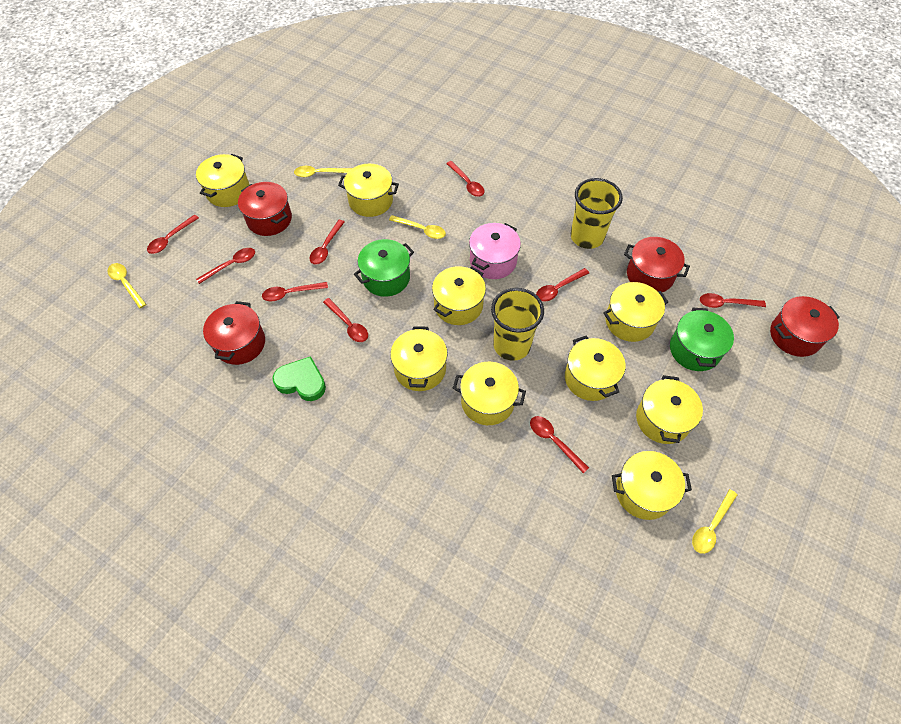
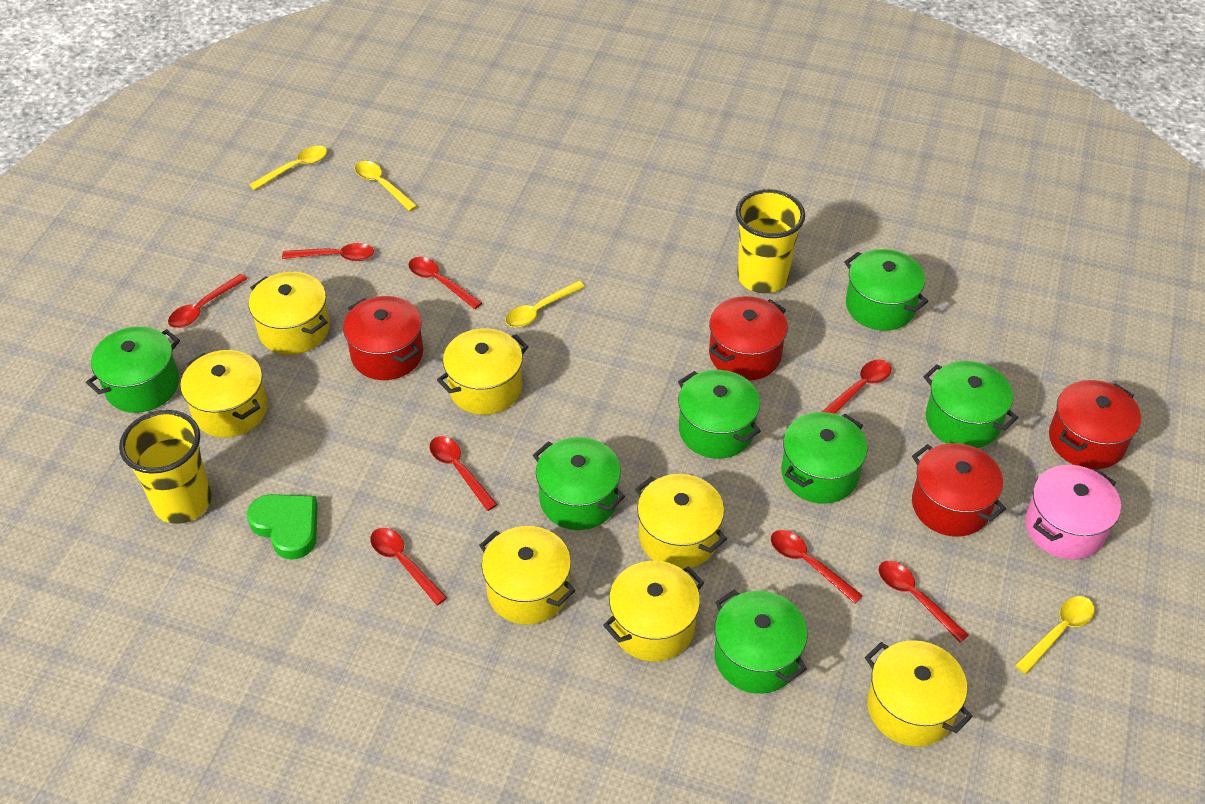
green pot: [354,239,414,297] [670,308,734,371] = 2 -> [86,326,180,413] [533,437,625,530] [678,370,761,459] [714,590,807,694] [781,412,867,504] [844,249,928,331] [923,361,1019,448] = 7
red spoon: [147,214,199,254] [196,248,255,284] [262,282,328,302] [310,220,345,265] [323,298,368,342] [446,161,485,197] [530,416,589,473] [536,268,589,301] [700,293,766,308] = 9 -> [168,274,247,328] [282,243,374,261] [370,528,447,605] [409,257,482,309] [430,436,498,511] [771,530,863,604] [822,360,891,414] [879,561,969,643] = 8
yellow pot: [196,154,250,207] [338,164,399,217] [390,326,448,391] [432,266,486,325] [453,362,526,425] [565,336,626,401] [603,282,668,342] [612,451,692,520] [636,375,703,444] = 9 -> [180,350,268,438] [249,272,330,355] [437,328,529,415] [479,526,575,625] [603,561,704,661] [635,474,727,569] [865,640,973,747] = 7

